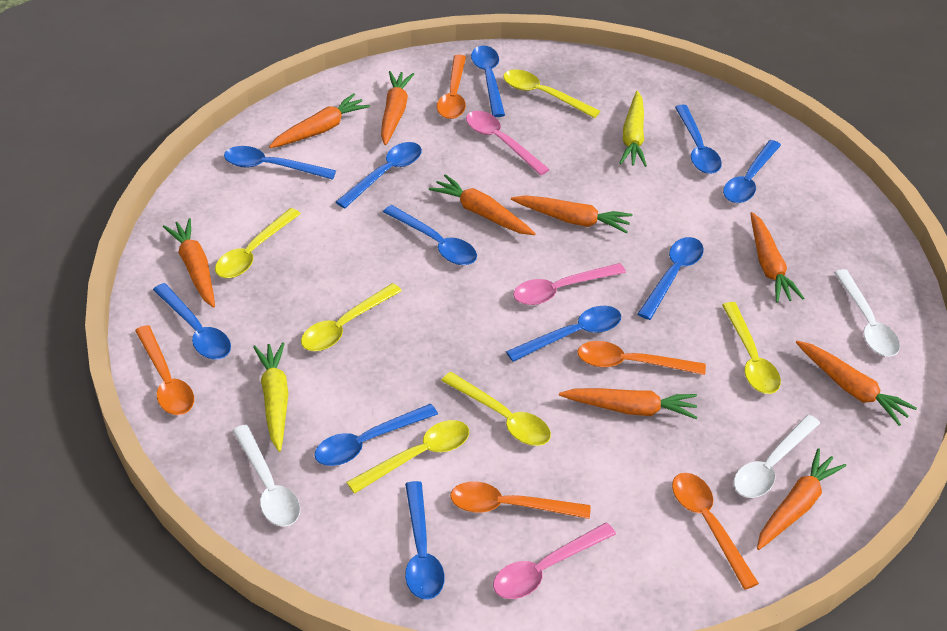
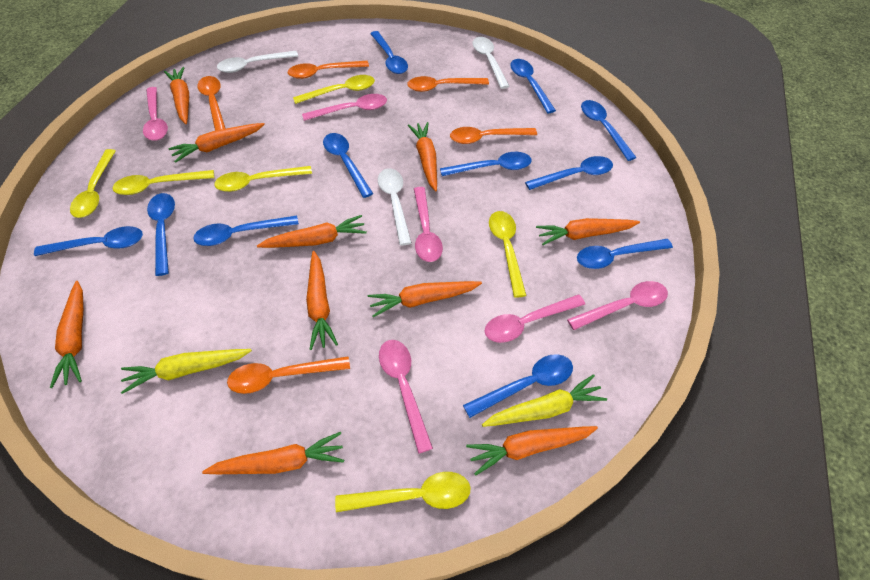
orange carrot: [163,218,215,308] [269,93,370,148] [381,71,414,145] [429,174,536,235] [511,195,633,234] [559,388,697,419] [750,212,804,303] [757,448,846,550] [796,341,917,426] = 9 -> [50,281,84,388] [164,67,189,124] [168,123,265,163] [202,432,344,474] [257,215,367,248] [306,251,338,350] [368,281,482,317] [408,122,437,191] [466,426,598,476] [536,218,640,245] = 10
pink spoon: [466,111,550,175] [493,522,616,599] [513,263,626,305] = 3 -> [143,87,168,141] [302,94,387,121] [379,340,433,454] [414,187,443,262] [484,294,585,343] [567,281,668,330] = 6

